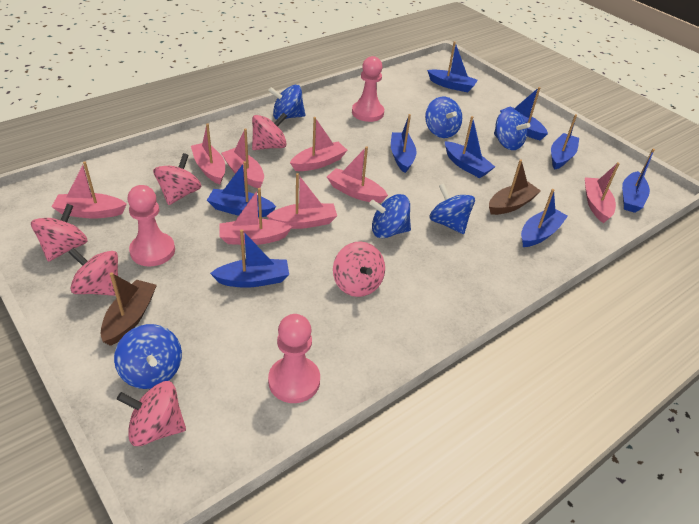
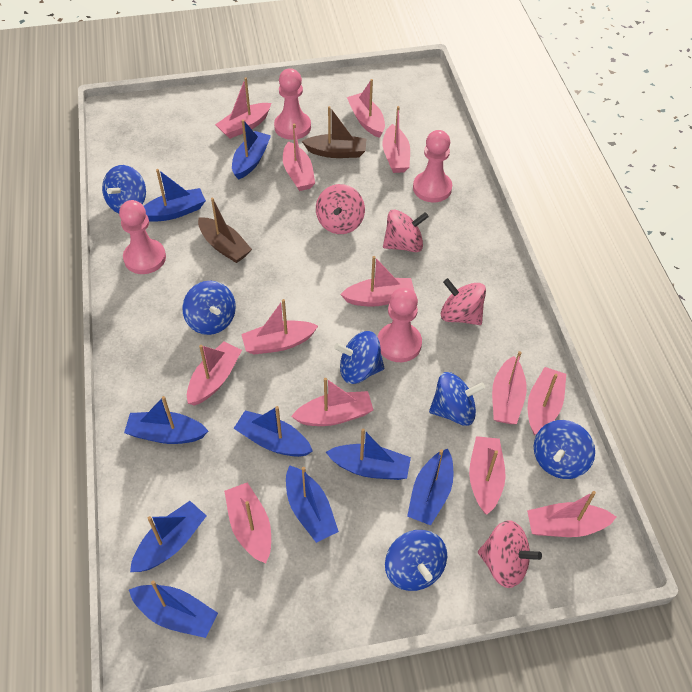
pink boat: [52,161,127,218] [191,123,225,184] [220,188,292,245] [221,129,264,188] [267,173,337,229] [290,117,347,171] [327,146,388,203] [585,162,620,223] = 8 -> [187,342,242,406] [215,77,271,139] [224,482,271,564] [241,299,318,355] [283,124,315,191] [291,378,373,426] [340,256,415,307] [347,79,385,138] [383,106,410,173] [469,436,506,515] [492,351,527,424] [527,491,616,537] [528,367,566,435] = 13
pink pawn: [127,185,175,266] [268,314,320,403] [352,56,384,122] = 3 -> [119,200,166,274] [274,68,311,140] [378,287,422,362] [413,130,452,202] = 4
pink spinning top: [31,204,88,262] [68,248,118,296] [117,381,186,446] [153,153,202,205] [252,113,287,150] [333,241,385,297] = 6 -> [316,184,365,234] [383,210,429,252] [441,278,486,325] [478,520,542,588] = 4

